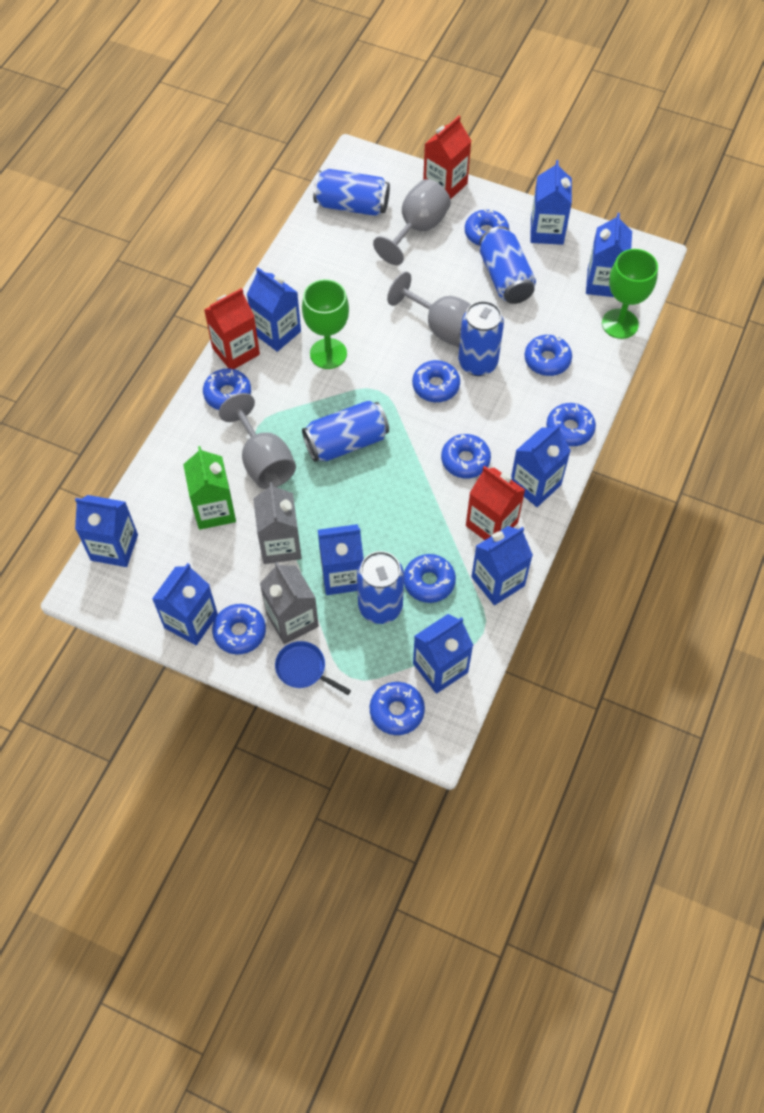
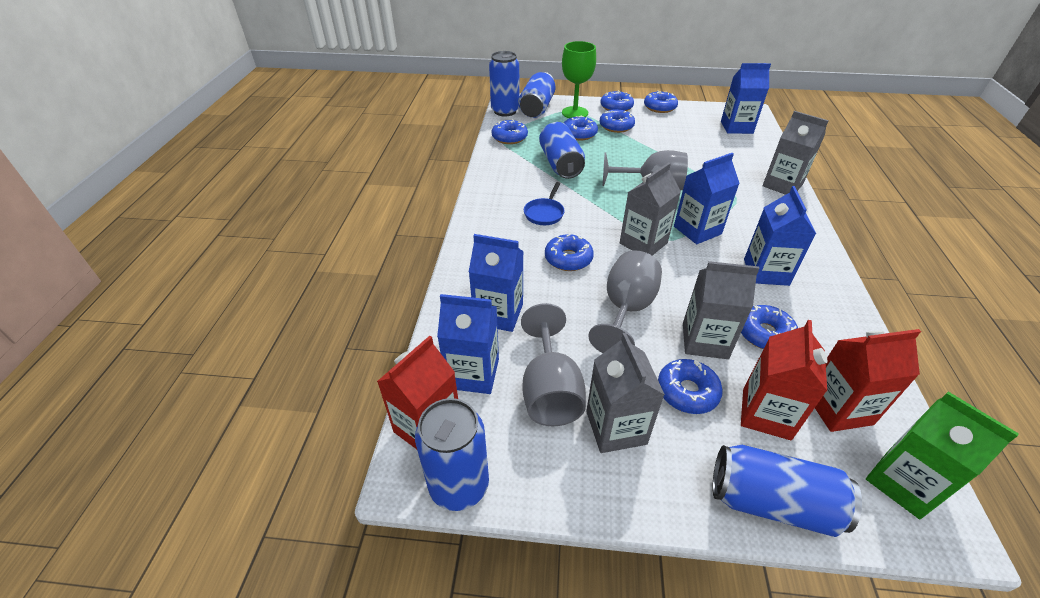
blue carton: [75,495,138,567] [152,563,218,645] [247,267,301,352] [318,524,364,595] [413,614,474,694] [472,526,533,605] [511,424,571,507] [530,160,572,245] [586,213,632,297] = 9 -> [437,294,499,394] [469,234,524,332] [674,153,740,244] [721,63,771,134] [744,186,816,286] = 5
blue donut: [203,368,251,410] [212,604,266,654] [370,682,425,735] [404,554,456,603] [412,360,460,402] [441,434,491,478] [465,209,509,246] [525,335,572,376] [546,403,596,446] = 9 -> [492,119,528,144] [545,234,594,271] [564,116,598,141] [600,90,634,111] [600,109,635,133] [644,91,678,113] [658,359,723,414] [741,305,798,349] = 8
green goblet: [302,279,349,369] [602,249,658,339] = 2 -> [562,41,596,118] = 1
grey carton: [253,482,302,564] [260,562,319,644] = 2 -> [586,332,665,453] [620,163,681,256] [683,261,760,359] [763,111,829,195] = 4

